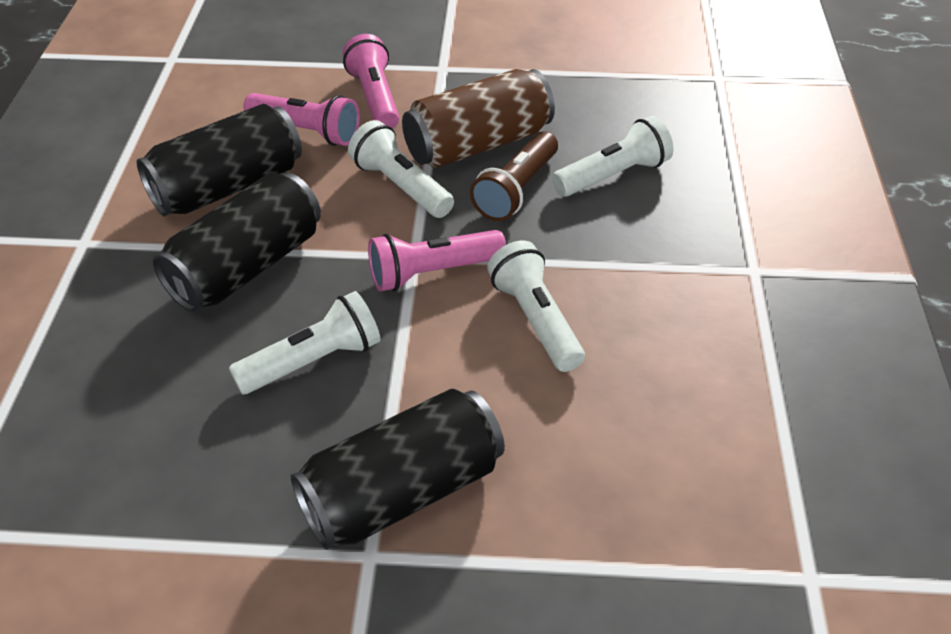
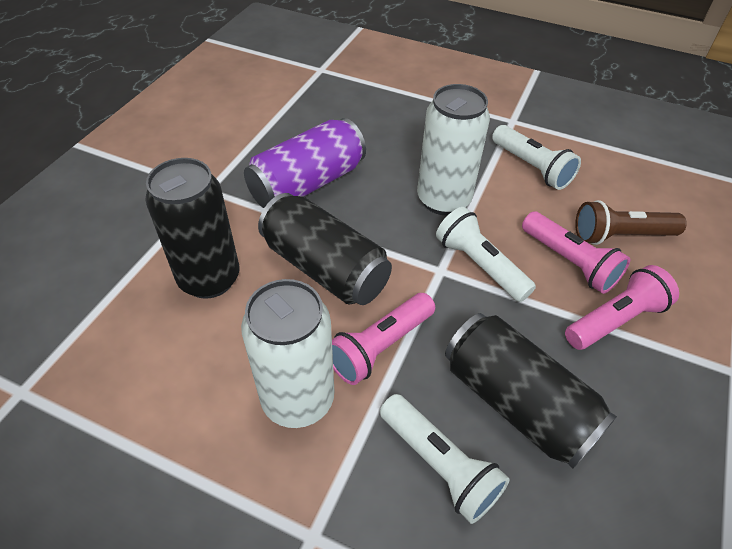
brown can: [402,69,555,168] = 1 -> none = 0
purple can: none = 0 -> [244,118,366,208] = 1
white can: none = 0 -> [241,279,334,428] [417,84,490,215] = 2
white flashlight: [229,291,380,394] [348,120,454,218] [487,240,585,372] [552,116,673,197] = 4 -> [380,394,510,524] [436,207,536,302] [492,125,581,190] = 3

